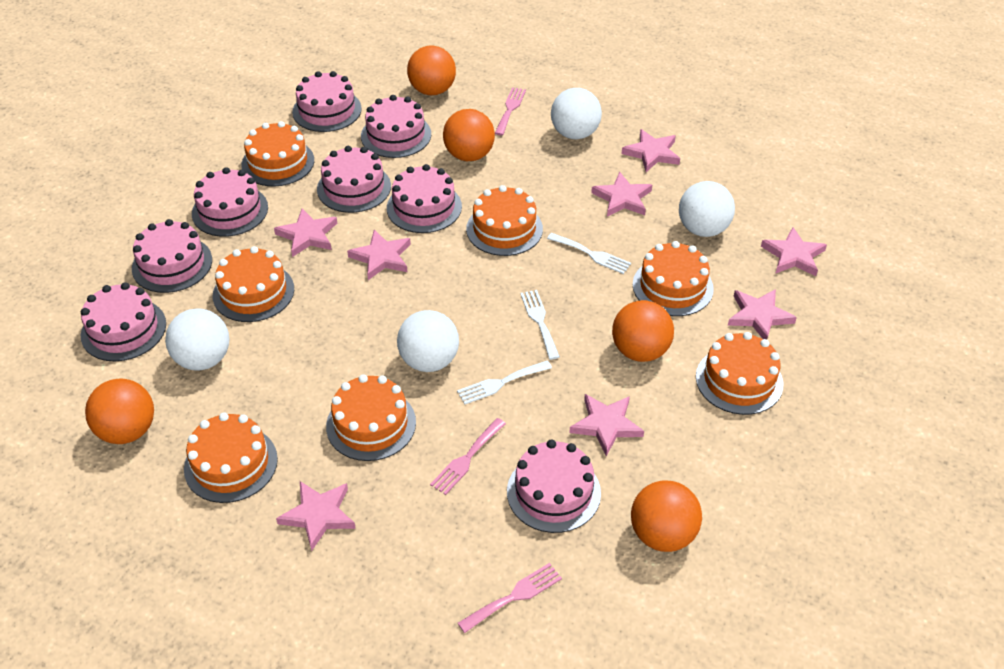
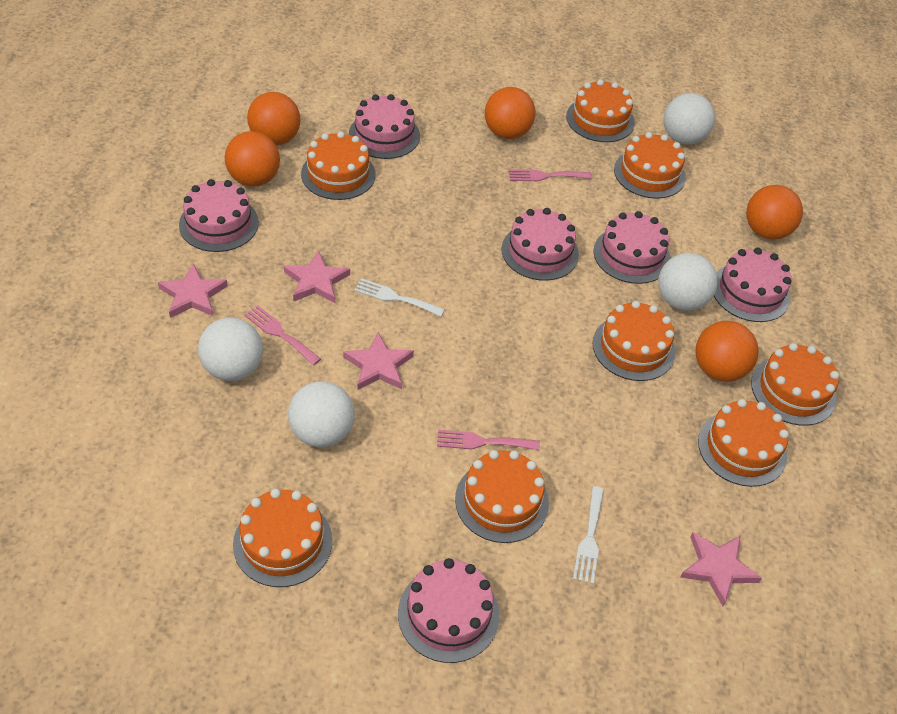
orange cake: [184,412,278,503] [213,246,294,322] [241,121,314,187] [326,374,416,461] [466,185,543,256] [633,241,714,316] [696,332,783,415] = 7 -> [233,489,332,587] [301,131,376,200] [455,450,549,543] [566,79,635,142] [592,301,676,381] [614,132,686,199] [698,399,789,487] [751,343,839,426] = 8
pink cake: [81,282,166,361] [132,219,212,293] [192,167,268,237] [292,71,362,132] [317,146,391,213] [361,95,431,158] [387,164,462,233] [507,440,601,533] = 8 -> [179,179,259,252] [349,94,420,159] [398,558,499,663] [501,208,579,281] [593,211,670,284] [714,247,791,322] = 6
pink star: [274,208,337,257] [276,481,356,551] [347,230,411,280] [569,394,644,456] [591,172,652,217] [622,129,680,172] [728,289,797,339] [761,227,827,276] = 8 -> [158,263,228,318] [284,250,350,303] [343,332,414,390] [680,532,762,606] = 4
white fork: [457,360,552,404] [520,290,560,360] [547,233,631,274] = 3 -> [354,278,445,317] [573,486,604,584] = 2

